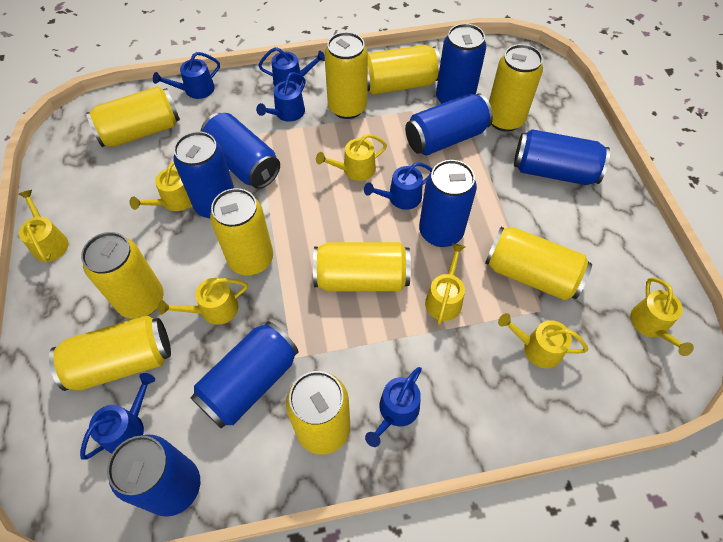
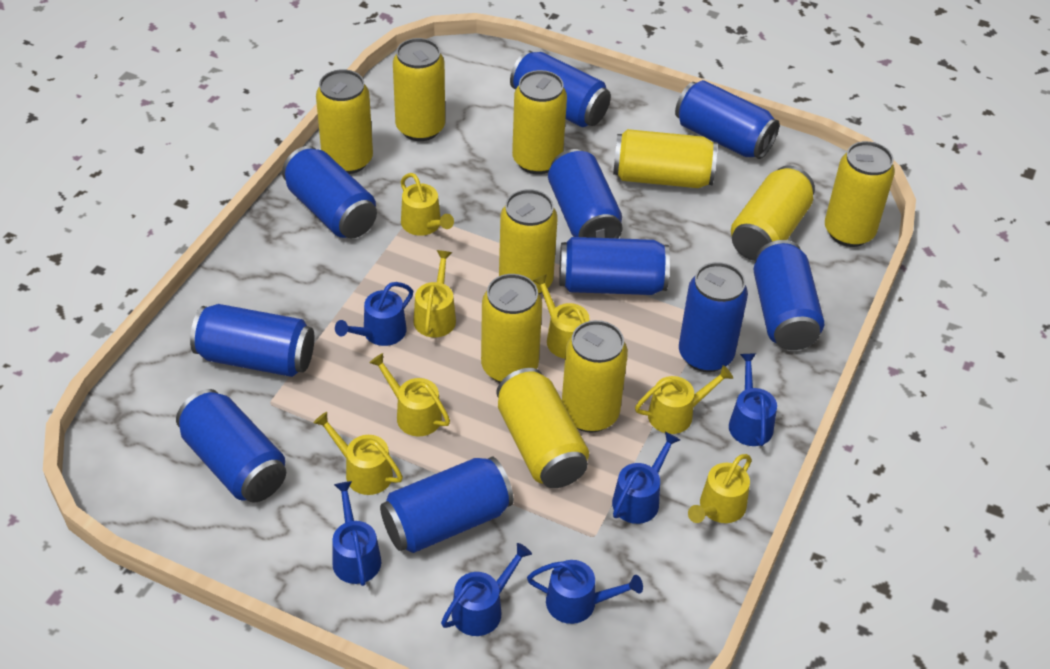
blue can: [107,434,200,517] [173,131,234,218] [190,321,299,429] [200,113,280,189] [405,93,493,155] [419,160,477,247] [436,24,486,104] [514,129,610,185] = 8 -> [176,389,286,503] [190,304,314,377] [282,146,377,238] [380,457,514,553] [510,51,611,127] [548,149,623,238] [559,237,670,295] [675,80,780,159] [679,262,748,372] [753,240,824,350] = 10

